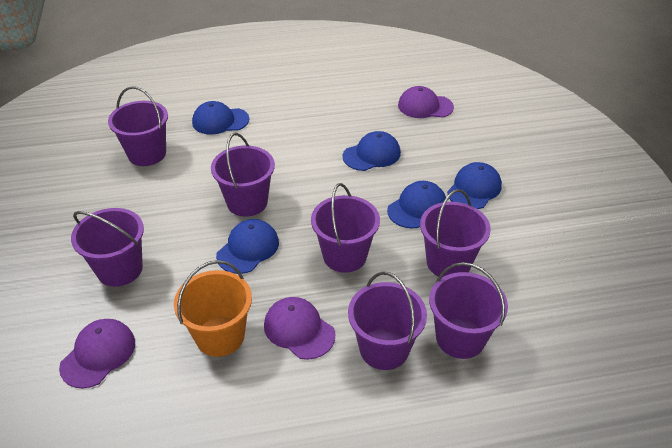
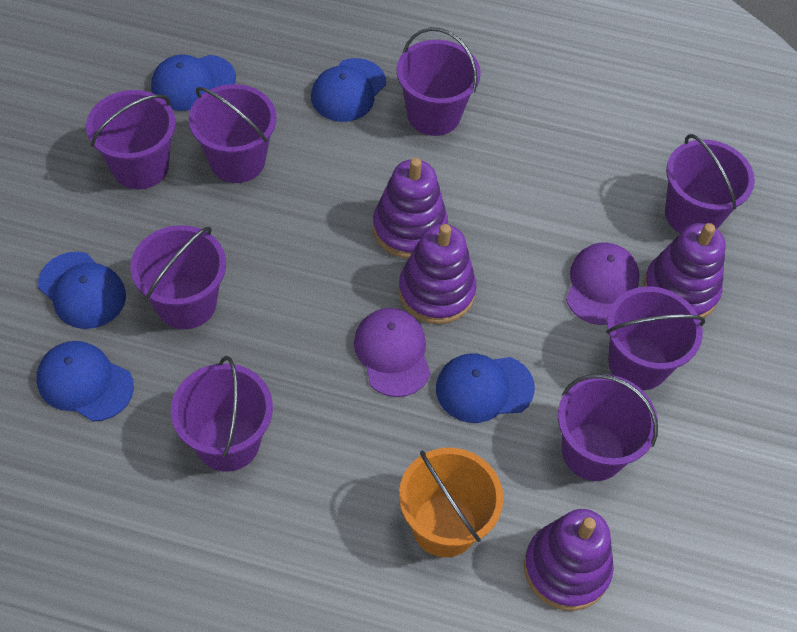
purple bucket: [71,208,144,287] [108,86,168,166] [211,133,275,217] [311,183,380,273] [348,272,427,370] [420,189,491,277] [429,262,508,359] = 7 -> [86,90,176,189] [130,225,226,329] [171,356,273,472] [189,84,276,183] [397,27,481,136] [558,374,658,481] [606,287,705,390] [665,134,755,234] = 8
purple cap: [59,319,135,388] [264,297,335,360] [398,86,454,118] = 3 -> [354,308,431,397] [566,243,640,325] = 2
purple stacking toy: none = 0 -> [373,158,448,259] [398,224,476,324] [524,509,614,611] [643,223,726,318] = 4

